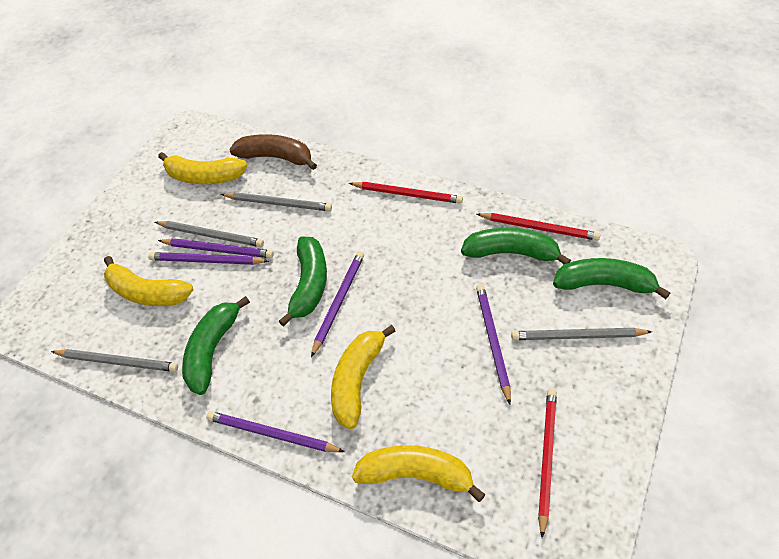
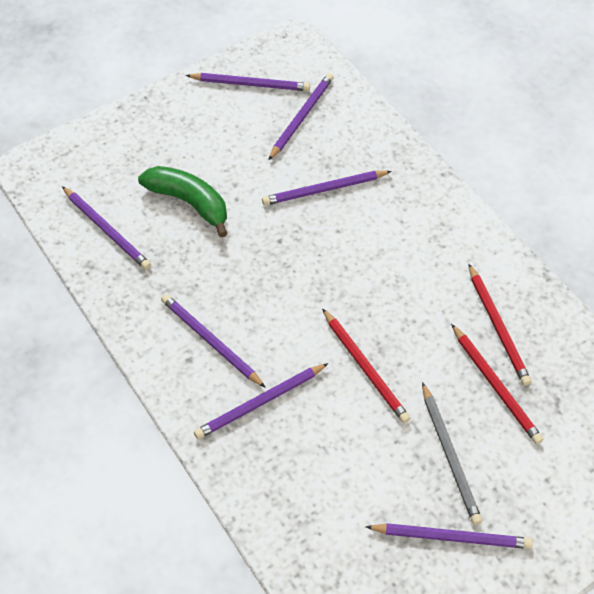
brown banana: [229,134,317,170] = 1 -> none = 0
green banana: [182,296,250,395] [279,236,327,327] [461,228,571,264] [553,258,670,299] = 4 -> [138,166,227,237] = 1
grey pencil: [51,349,178,372] [155,221,264,247] [221,192,332,211] [511,328,652,340] = 4 -> [422,382,482,525] = 1
purple pencil: [148,252,269,265] [158,238,274,258] [206,411,345,452] [311,251,364,357] [476,284,511,404] = 5 -> [62,186,151,270] [161,294,266,388] [185,73,310,91] [194,363,329,439] [262,171,392,205] [268,73,334,161] [366,523,533,549] = 7
yellow banana: [104,256,194,306] [158,152,247,184] [331,325,396,429] [352,445,485,502] = 4 -> none = 0

